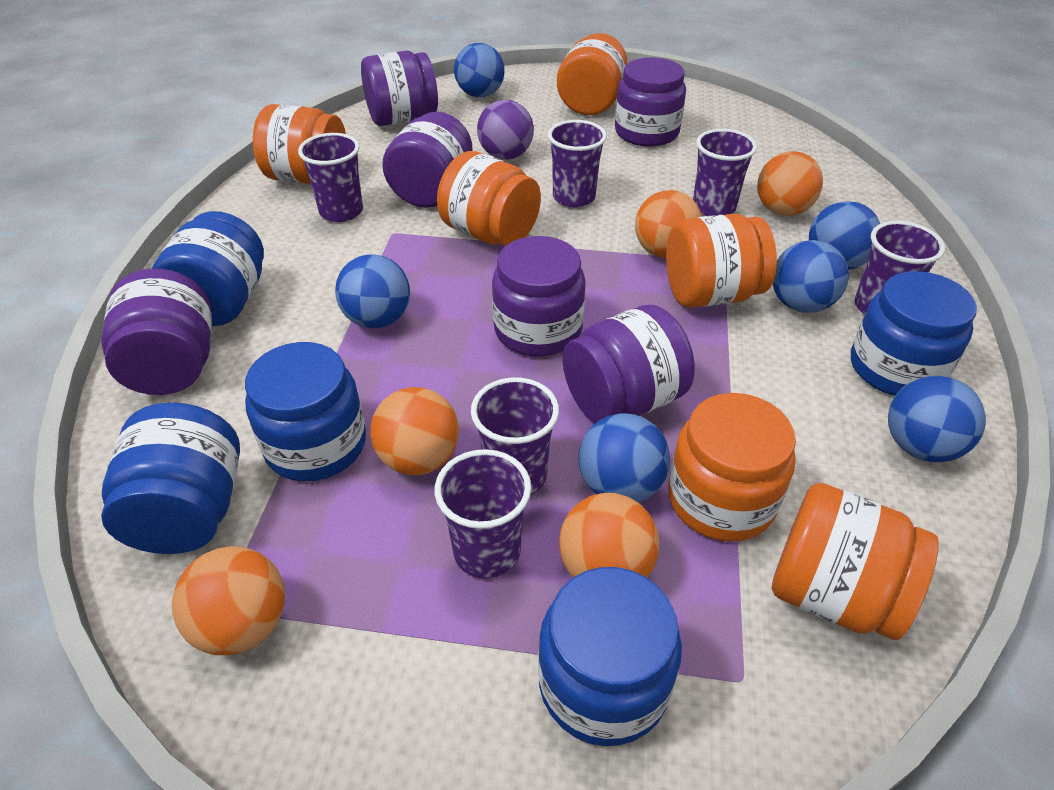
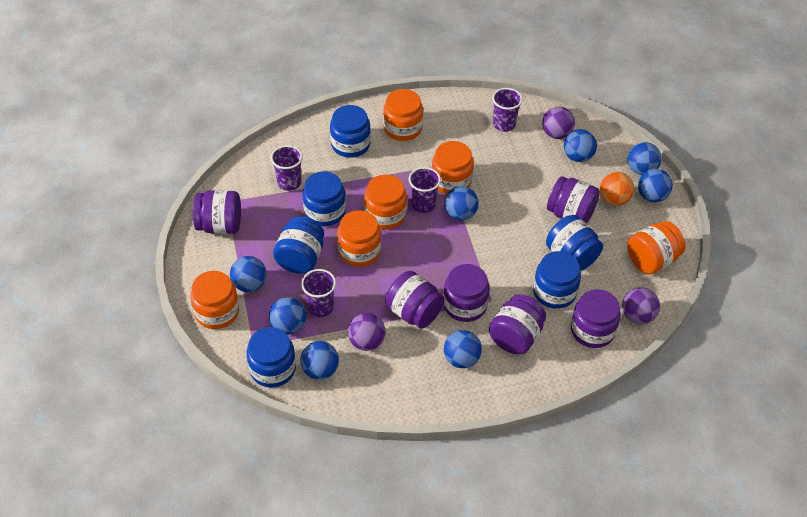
blue ball: [335,254,410,328] [454,43,505,97] [578,413,670,502] [773,240,849,313] [809,201,880,270] [888,376,986,462] = 6 -> [230,256,267,292] [269,297,306,335] [300,341,339,380] [444,186,479,221] [444,330,482,368] [564,129,597,162] [628,142,662,175] [638,168,673,202] = 8
blue jar: [101,403,240,554] [152,211,264,326] [245,342,366,482] [538,567,682,746] [851,271,977,396] = 5 -> [246,327,296,388] [273,217,324,274] [303,171,346,226] [330,105,371,158] [533,251,581,309] [546,215,603,271] = 6
orange ball: [172,546,285,655] [370,387,459,475] [559,493,660,578] [635,190,702,258] [757,151,823,216] = 5 -> [600,172,634,206] = 1
purple ball: [477,100,534,160] = 1 -> [348,313,386,351] [542,107,575,139] [622,287,660,324] = 3
purple cup: [298,133,363,222] [435,449,531,579] [471,377,559,495] [548,120,607,208] [693,129,757,216] [855,221,945,314] = 6 -> [271,145,303,191] [301,269,336,317] [409,167,441,213] [492,88,523,132] = 4

